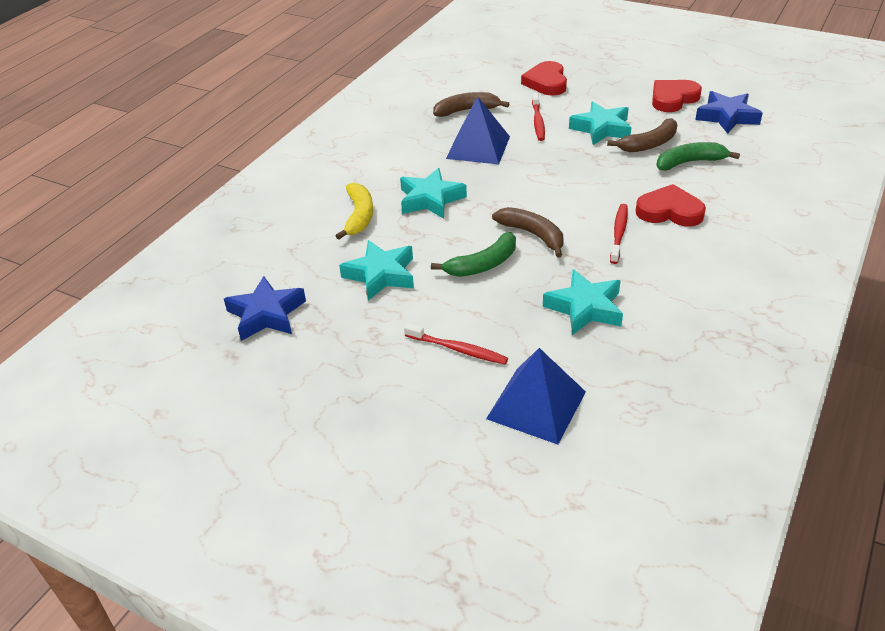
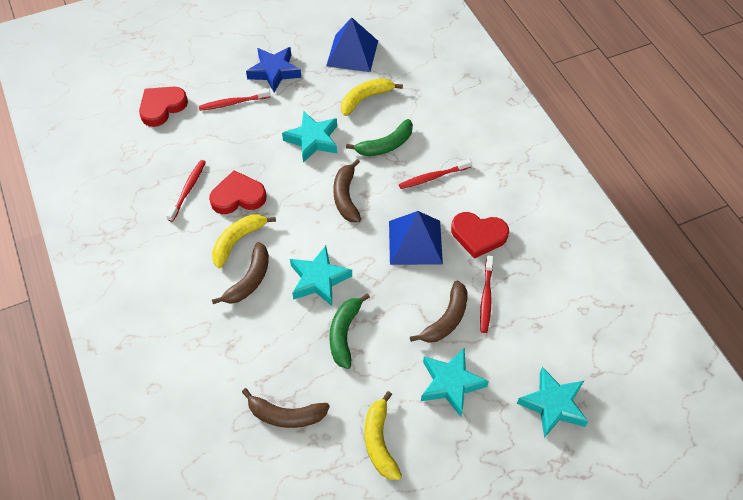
blue star: [224,276,306,341] [695,91,763,134] = 2 -> [246,47,301,92] = 1
brown banana: [433,92,510,117] [492,207,564,258] [607,118,677,152] = 3 -> [212,242,269,304] [242,388,330,428] [333,159,361,222] [410,281,468,343] = 4
red toothbrush: [404,323,508,364] [532,93,545,141] [610,204,628,264] = 3 -> [166,160,206,222] [199,89,271,111] [399,159,472,189] [480,255,493,333] = 4
yellow banana: [336,183,373,240] = 1 -> [212,214,276,268] [341,78,403,116] [365,391,402,480] = 3

